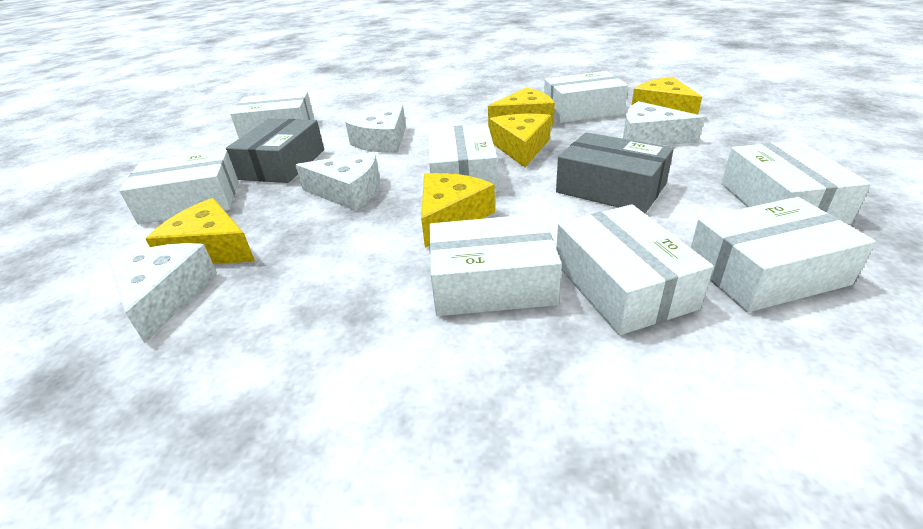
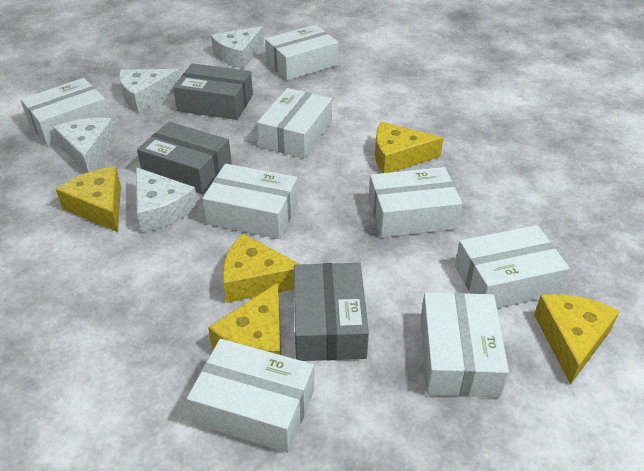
grey box: [226,119,324,183] [556,132,674,214] = 2 -> [137,122,232,194] [173,63,253,120] [294,263,369,361] = 3

